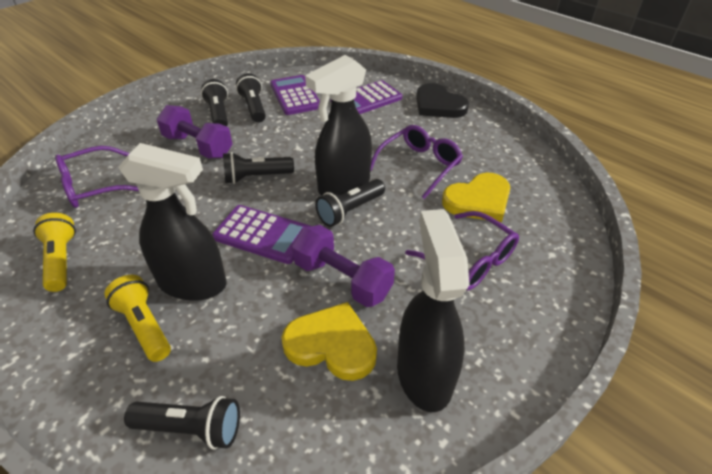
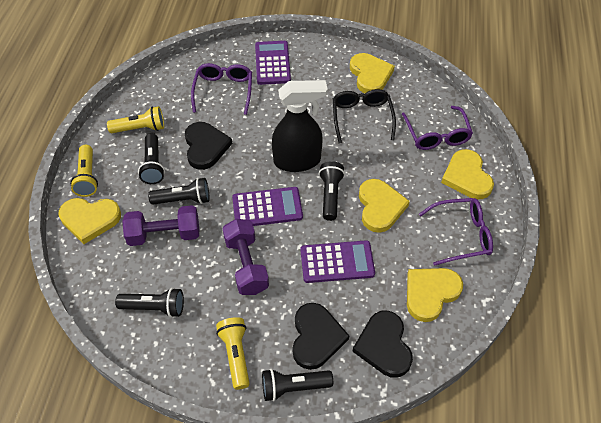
black glasses: none = 0 -> [333,89,396,143] = 1
black heart: [416,83,469,118] = 1 -> [185,122,232,170] [292,303,349,370] [352,311,413,378] = 3
black spray bottle: [118,143,227,301] [305,55,372,196] [397,209,469,412] = 3 -> [272,80,328,172] = 1
yellow flashlight: [33,213,76,292] [104,275,171,362] = 2 -> [70,145,98,197] [107,106,164,133] [216,317,250,390] = 3
yellow heart: [281,302,377,381] [442,173,510,222] = 2 -> [59,198,121,244] [350,53,395,93] [359,179,410,233] [407,268,463,322] [441,149,494,199] = 5

